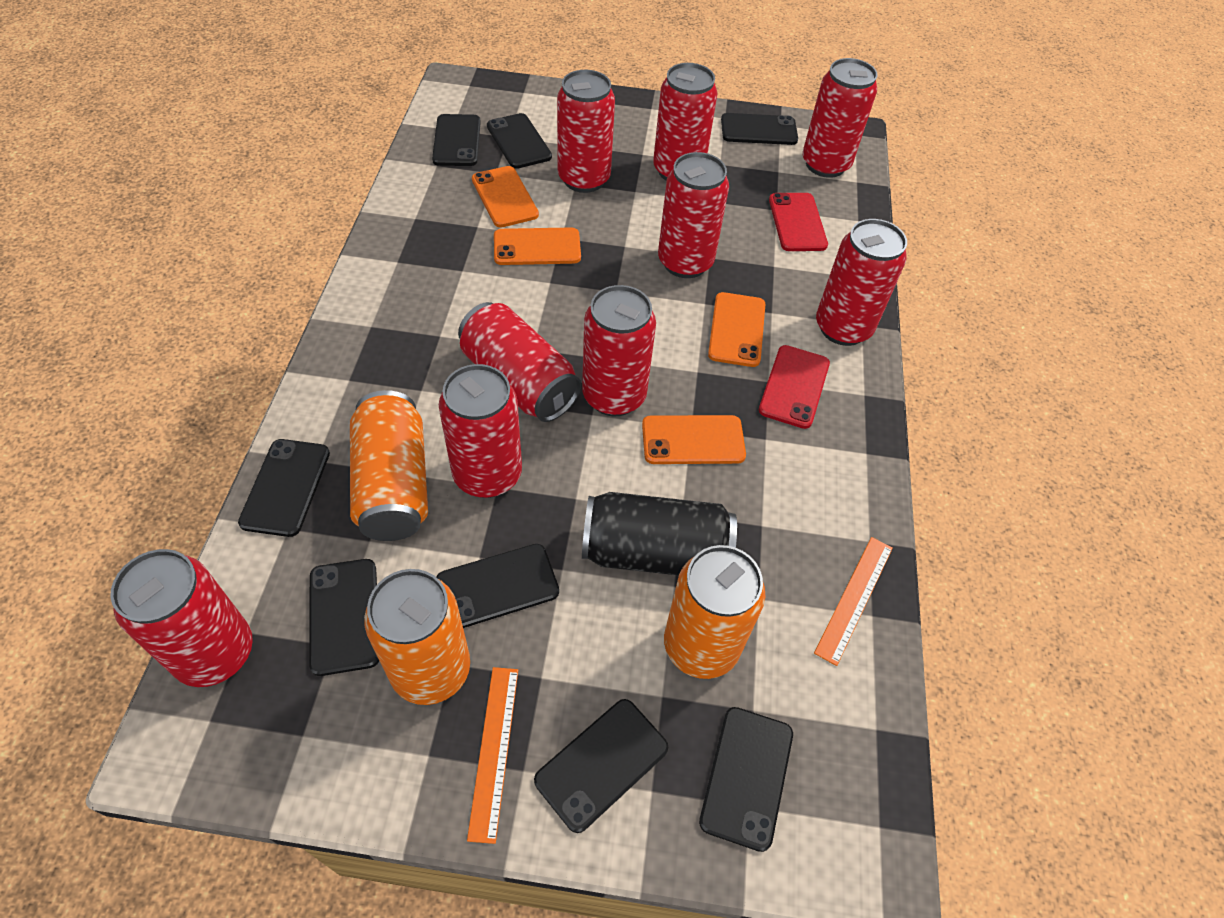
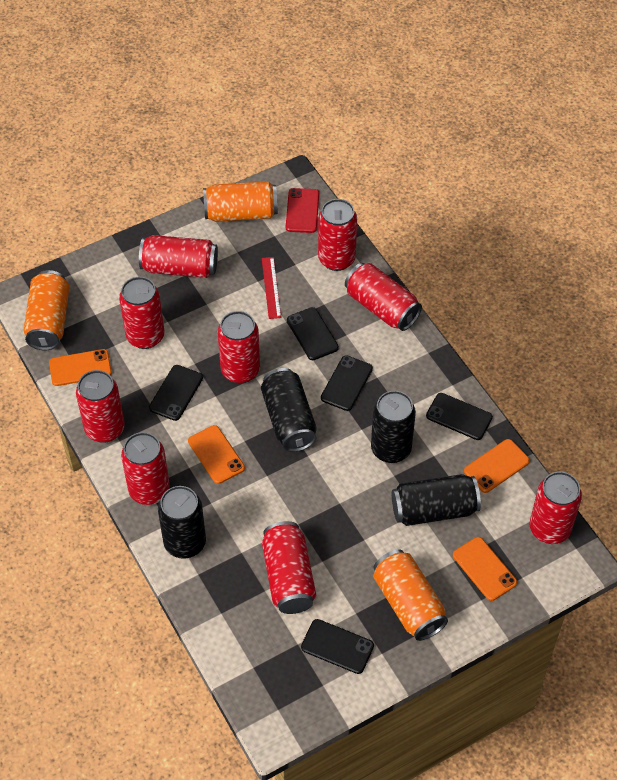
black can: [582,492,737,575] = 1 -> [158,486,206,559] [261,368,316,452] [371,391,416,463] [392,474,481,526] = 4
black phone: [238,439,330,537] [309,559,379,676] [432,114,481,166] [437,544,559,628] [487,113,552,169] [534,699,668,833] [699,707,793,852] [721,113,798,145] = 8 -> [149,365,203,421] [287,307,339,360] [301,619,374,674] [321,355,373,411] [426,393,493,440] = 5
orange ruler: [467,667,518,844] [814,537,893,666] = 2 -> none = 0
red phone: [759,345,830,429] [769,193,828,251] = 2 -> [286,188,319,233] = 1
red ruler: none = 0 -> [262,257,281,319] = 1

